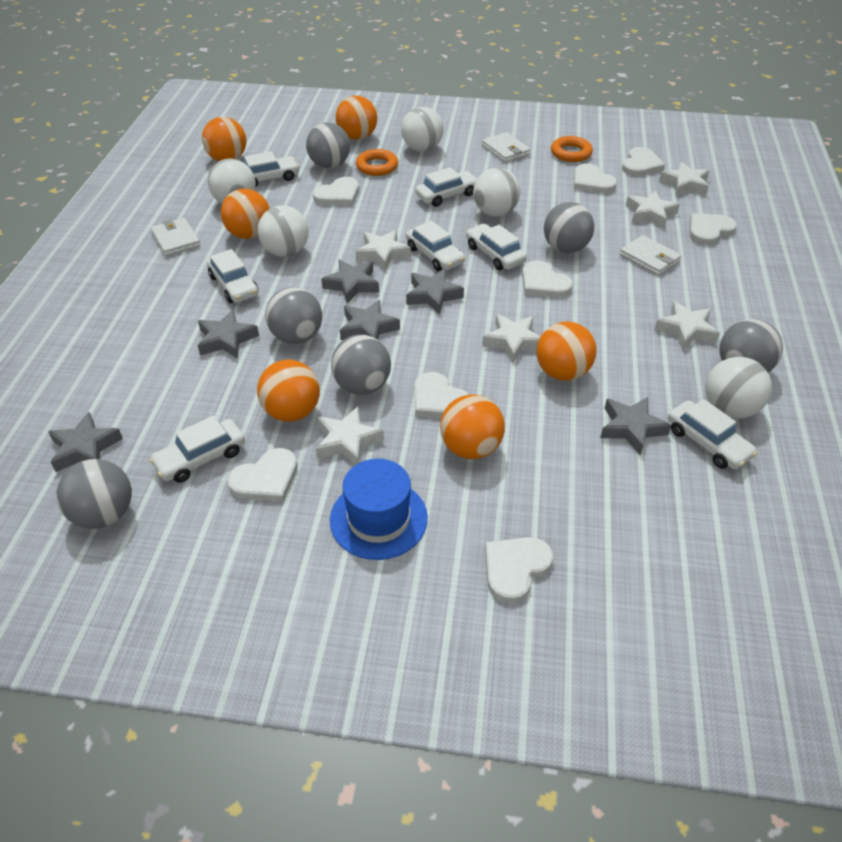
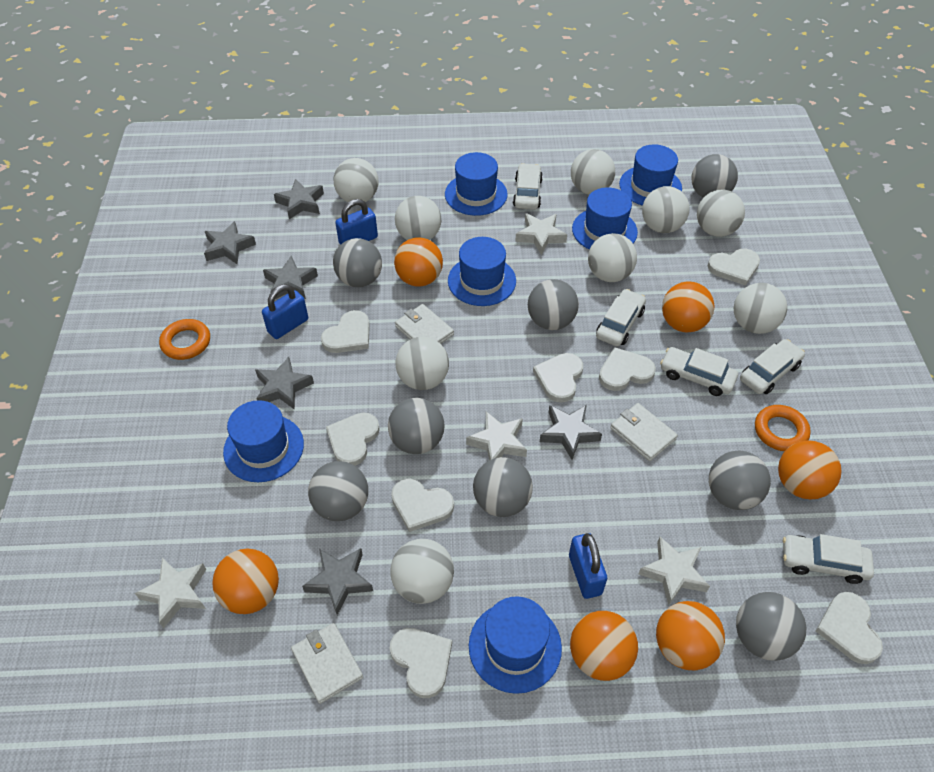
blue hat: [330,459,428,560] = 1 -> [223,400,304,482] [445,152,508,216] [448,237,516,306] [469,596,562,694] [572,187,638,250] [619,144,682,206] = 6
blue padlock: none = 0 -> [262,284,308,339] [335,199,378,245] [569,533,607,599] = 3
grey ball: [57,459,132,529] [265,287,322,344] [306,122,350,168] [331,335,391,395] [544,202,594,253] [720,319,783,373] = 6 -> [308,461,368,521] [333,238,382,287] [388,398,445,454] [473,457,533,517] [528,279,579,330] [691,154,738,198] [709,451,771,510] [736,592,806,661] = 8
white ball: [208,158,256,204] [258,205,308,257] [401,107,444,152] [473,168,521,217] [706,357,772,419] = 5 -> [334,158,378,202] [390,539,454,604] [395,196,441,240] [395,337,449,390] [571,149,615,195] [588,233,637,282] [642,186,689,233] [697,190,745,237] [734,283,787,334] = 9
white car: [149,416,245,483] [207,249,258,303] [244,151,300,187] [406,221,465,271] [415,167,478,207] [466,224,527,270] [668,399,758,470] = 7 -> [513,163,543,210] [596,289,646,347] [660,347,738,396] [740,339,805,394] [783,534,874,584] = 5
white star: [316,406,384,465] [355,230,411,271] [482,314,541,363] [626,190,680,228] [654,301,720,350] [659,162,710,196] = 6 -> [135,558,206,628] [466,411,527,460] [515,213,567,255] [638,537,710,606] = 4

